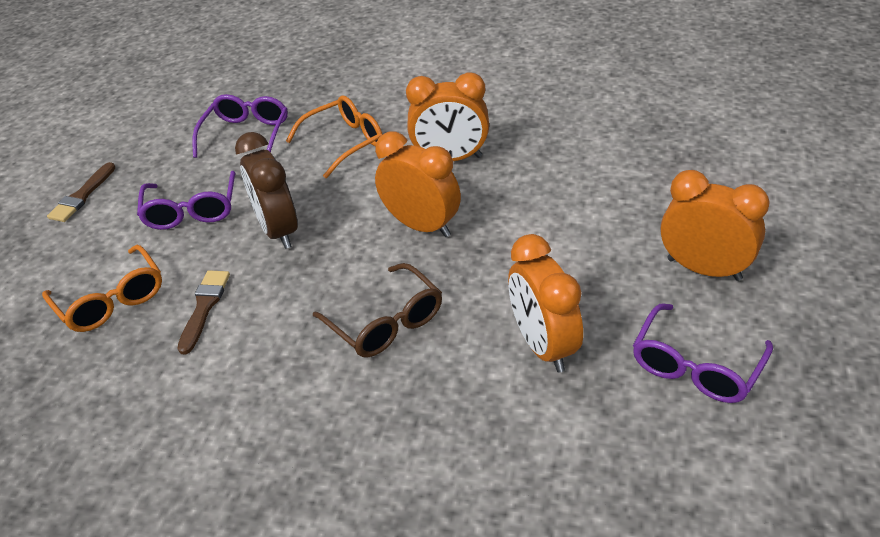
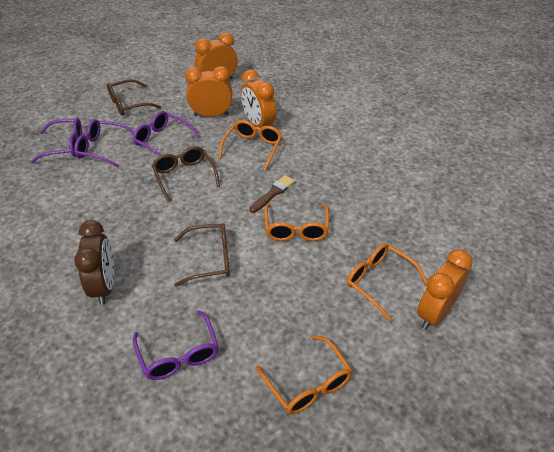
brown brush: [47,162,116,222] [177,270,230,355] = 2 -> [250,175,295,213] = 1
brown glasses: [313,263,442,358] = 1 -> [107,79,161,116] [152,146,220,202] [174,223,230,286] = 3
orange glasses: [42,245,162,332] [286,96,383,178] = 2 -> [219,120,282,170] [256,335,353,414] [264,204,329,241] [347,243,427,321] = 4
purple glasses: [137,171,236,230] [192,94,288,158] [633,303,773,403] = 3 -> [31,118,82,164] [74,119,134,168] [132,310,219,380] [133,111,199,156] = 4

